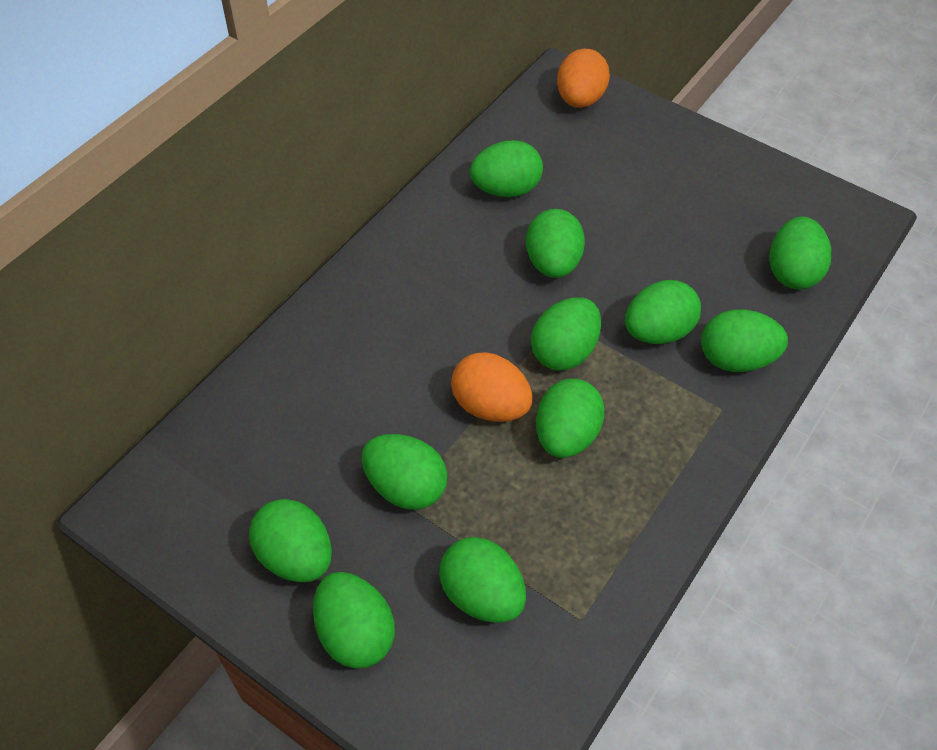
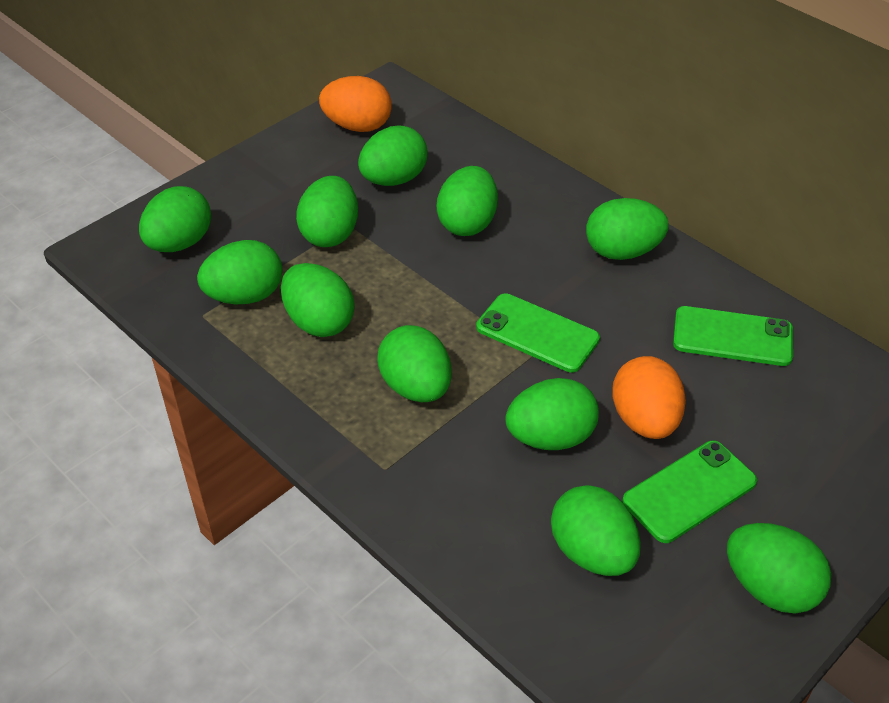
green phone: none = 0 -> [476,293,600,373] [622,441,757,543] [673,306,793,366] = 3

